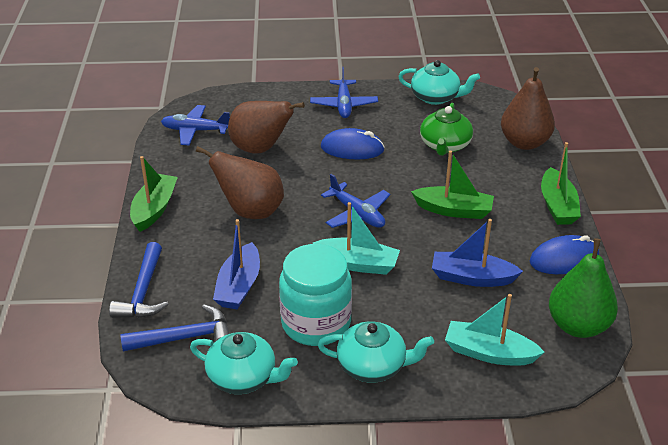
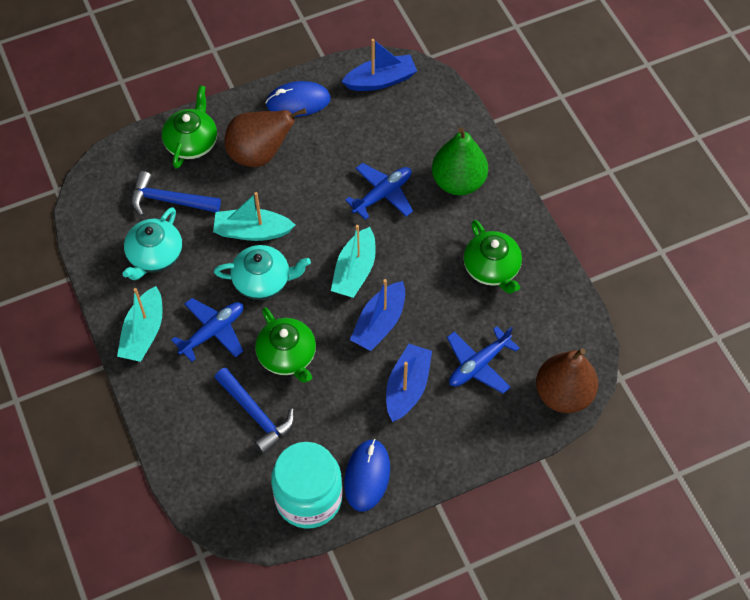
blue boat: [213,219,260,310] [432,219,523,287] = 2 -> [342,39,417,91] [350,279,405,351] [386,344,432,422] = 3
brown pear: [196,146,284,219] [228,101,305,153] [501,67,555,150] = 3 -> [224,108,306,167] [536,348,598,413] = 2
green boat: [130,156,178,232] [411,151,494,219] [541,142,581,225] = 3 -> none = 0
green teapot: [420,103,473,156] = 1 -> [162,85,217,169] [255,307,316,383] [463,220,522,294] = 3
turquoise boat: [313,202,400,275] [445,294,545,365] = 2 -> [117,286,163,362] [213,192,295,241] [331,225,376,298] = 3
turquoise teapot: [190,332,298,394] [318,321,434,383] [398,60,480,105] = 3 -> [122,207,182,280] [214,245,311,300] = 2

